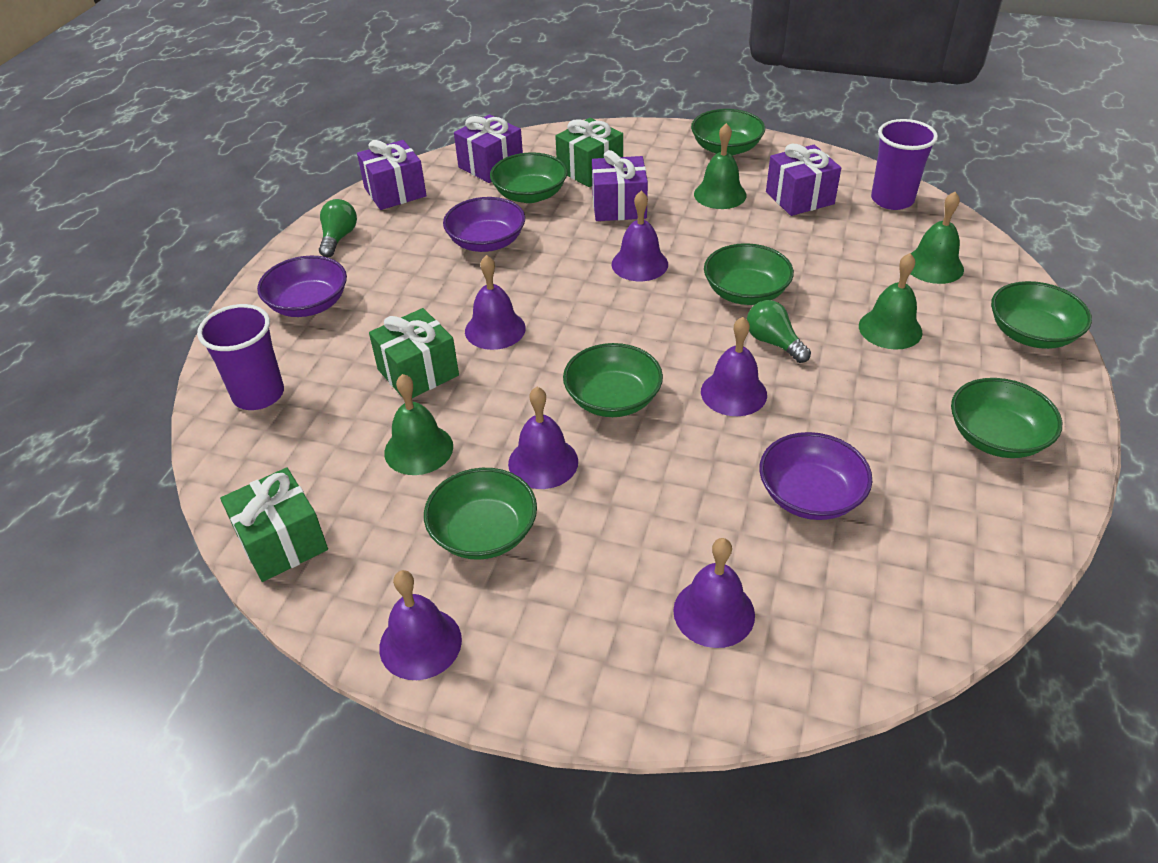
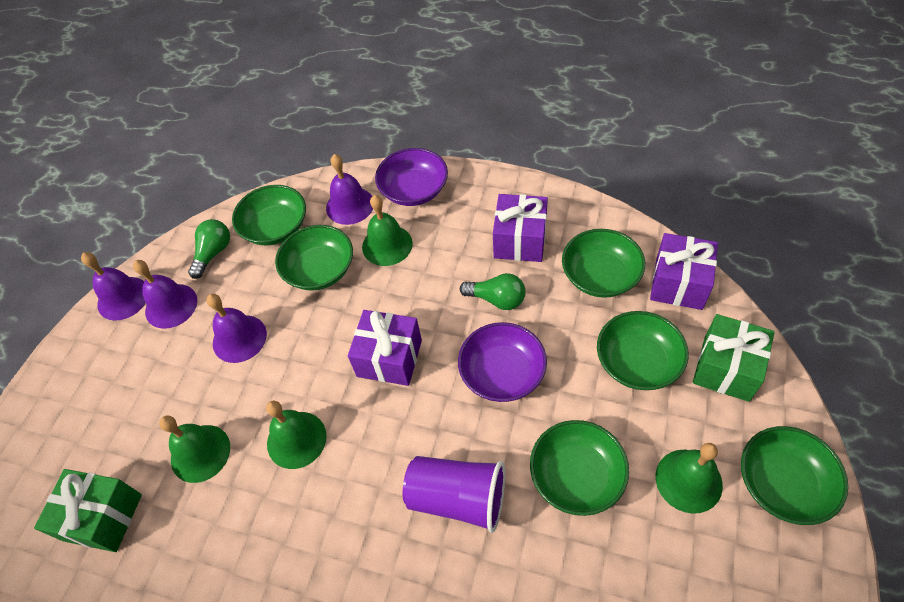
green bowl: [424,468,537,560] [490,152,567,203] [563,343,663,417] [691,109,765,156] [704,243,794,305] [951,378,1062,458] [991,281,1092,349] = 7 -> [232,185,306,245] [275,225,353,291] [530,420,629,516] [562,229,645,298] [597,311,689,390] [741,426,848,525] = 6
green gift: [220,467,328,582] [369,308,459,398] [555,118,623,187] = 3 -> [34,469,142,552] [693,314,775,402] = 2
purple bell: [379,570,462,680] [465,255,526,350] [508,387,578,489] [612,191,668,281] [673,538,755,648] [701,317,767,416] = 6 -> [81,252,146,321] [133,260,197,329] [206,294,267,363] [326,154,373,225] = 4
purple bowl: [257,256,347,317] [443,197,525,252] [759,432,872,520] = 3 -> [375,148,448,206] [458,322,547,402] = 2
purple cup: [197,304,284,410] [871,119,938,210] = 2 -> [403,456,505,533] = 1
purple gift: [357,140,427,210] [454,114,523,183] [592,150,648,221] [766,144,841,216] = 4 -> [348,310,422,386] [493,194,548,262] [650,233,718,310] = 3

